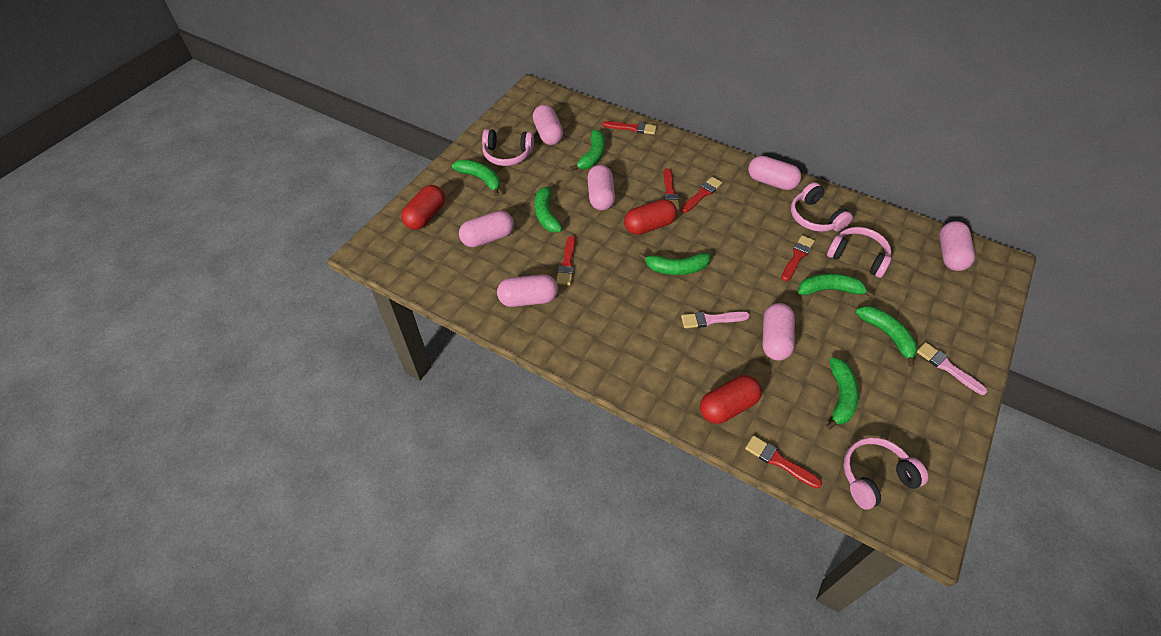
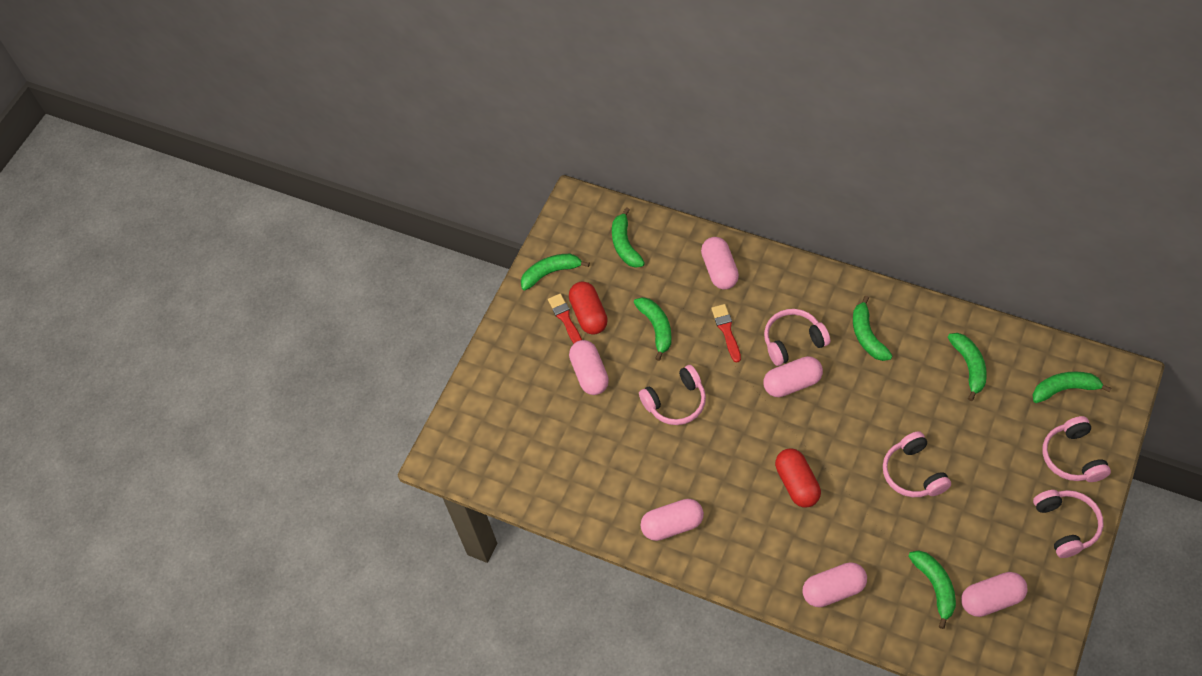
pink brush: [681,311,750,328] [917,342,987,395] = 2 -> none = 0
pink capsule: [459,211,514,247] [497,274,558,307] [533,105,563,145] [587,165,615,210] [748,156,801,190] [762,303,795,361] [939,221,975,271] = 7 -> [569,340,609,395] [640,499,704,541] [701,237,739,290] [763,356,823,397] [802,562,867,607] [961,572,1028,617] = 6
pink headphones: [482,129,534,166] [791,182,853,232] [827,227,892,278] [844,437,928,510] = 4 -> [639,365,706,425] [764,309,830,366] [883,431,951,497] [1033,490,1104,558] [1042,416,1111,482] = 5
red brush: [556,236,575,285] [602,121,657,134] [663,168,679,210] [681,177,722,213] [745,435,822,489] [781,235,815,281] = 6 -> [548,294,582,344] [711,304,741,363] = 2
red capsule: [401,185,445,230] [624,199,677,235] [700,375,762,424] = 3 -> [569,281,608,335] [775,448,821,508] = 2

